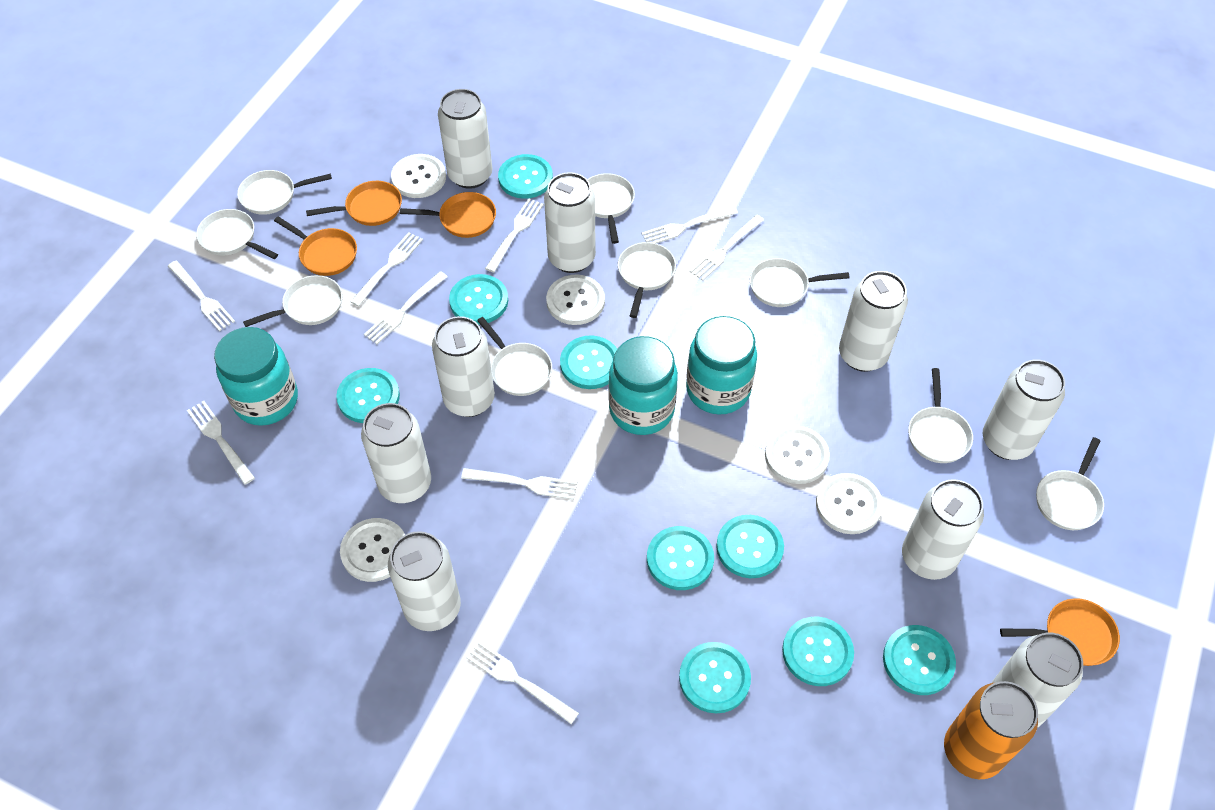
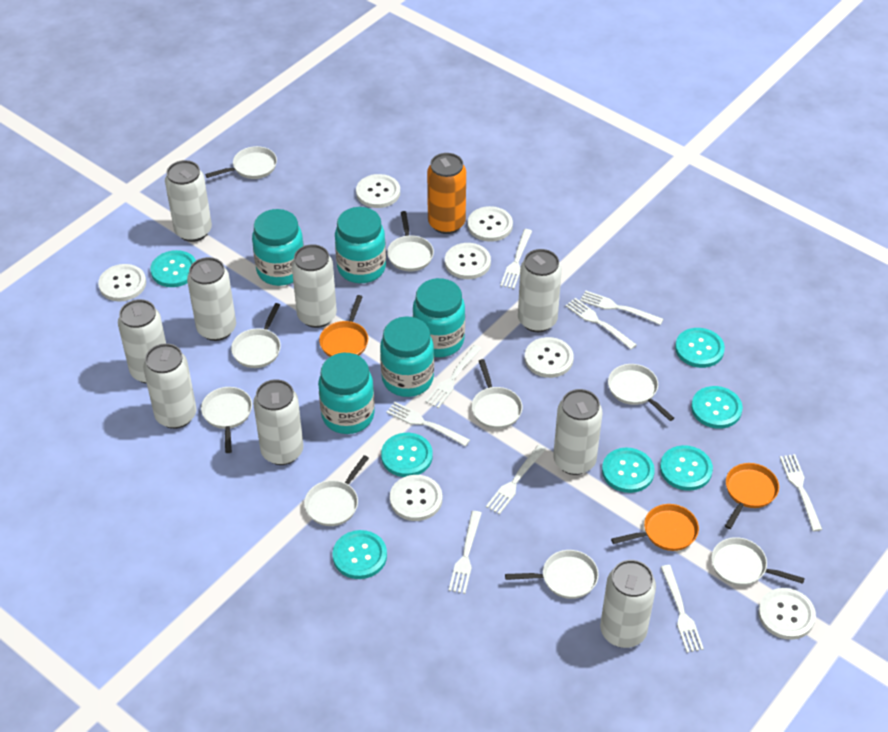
orange pan: [274,216,357,276] [306,181,402,226] [400,192,496,238] [1000,598,1120,666] = 4 -> [319,295,368,357] [611,504,699,551] [725,463,779,529] = 3
turquoise button: [336,368,400,423] [449,274,508,325] [498,154,553,199] [560,335,617,389] [647,526,714,590] [679,642,751,713] [716,515,784,578] [782,617,854,686] [883,625,956,695] = 9 -> [150,250,196,287] [332,530,387,579] [381,433,433,477] [602,448,655,493] [660,445,713,491] [675,328,725,368] [691,386,743,429] = 7
turquoise jar: [214,327,298,426] [609,336,678,435] [686,316,757,415] = 3 -> [252,209,304,286] [318,353,375,434] [335,207,386,283] [380,317,434,397] [413,278,465,357] = 5
white button: [340,518,405,582] [391,154,446,198] [546,275,605,325] [765,425,830,484] [816,473,883,534] = 5 -> [98,264,146,301] [356,174,400,208] [390,475,442,521] [445,243,491,279] [468,206,513,242] [525,337,574,378] [758,588,816,640] = 7

